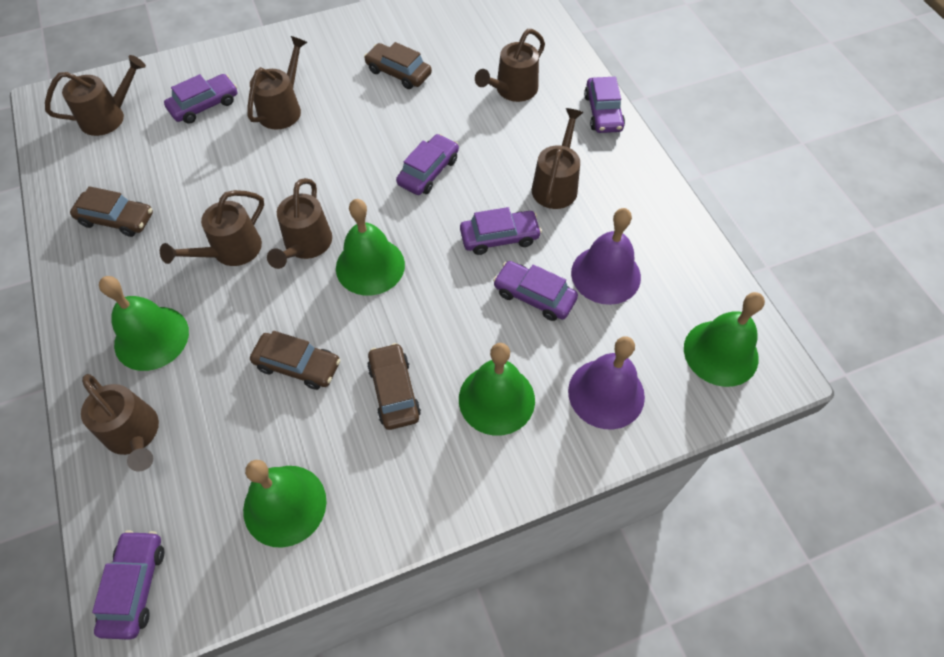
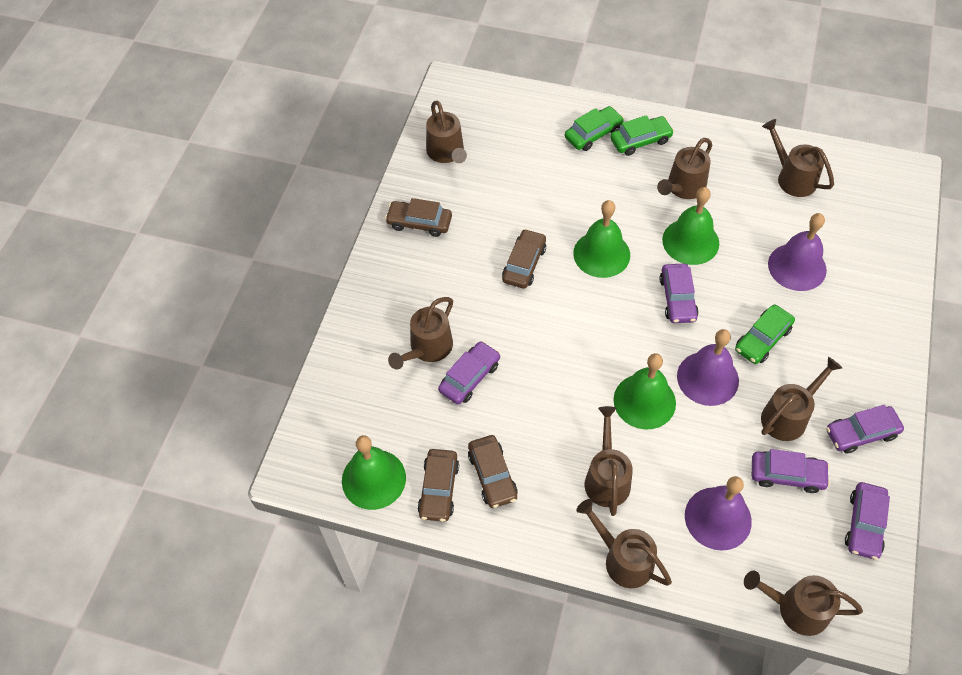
brown watering can: [45,55,146,136] [81,374,159,472] [160,190,264,266] [248,36,307,130] [267,178,332,269] [475,29,545,102] [532,108,584,209] = 7 -> [388,297,453,370] [426,101,467,163] [577,499,672,588] [584,406,633,516] [657,138,712,199] [744,571,863,636] [761,357,842,441] [762,119,834,197] = 8
green bell: [99,276,189,371] [243,460,327,548] [336,199,405,296] [459,343,535,436] [684,292,765,387] = 5 -> [342,435,406,510] [573,200,630,278] [614,353,676,430] [662,187,719,265] = 4
green car: none = 0 -> [565,106,624,151] [610,115,674,156] [735,305,795,364] = 3
purple bell: [568,336,645,429] [571,208,641,305] = 2 -> [677,329,739,406] [685,476,752,551] [768,213,827,291] = 3
purple car: [92,530,164,640] [164,74,237,124] [396,134,459,195] [460,207,542,255] [493,261,578,321] [584,77,625,133] = 6 -> [438,341,500,405] [659,263,699,323] [752,449,830,493] [826,405,904,454] [845,482,890,560] = 5

